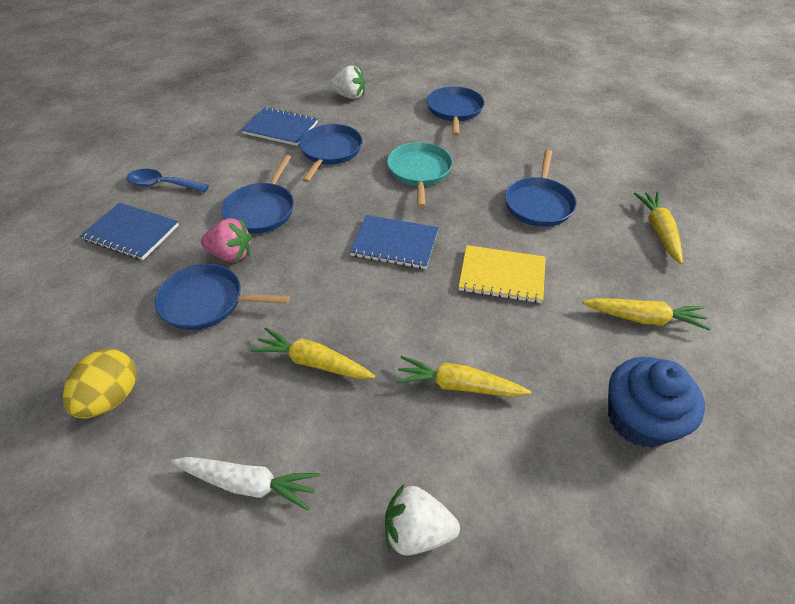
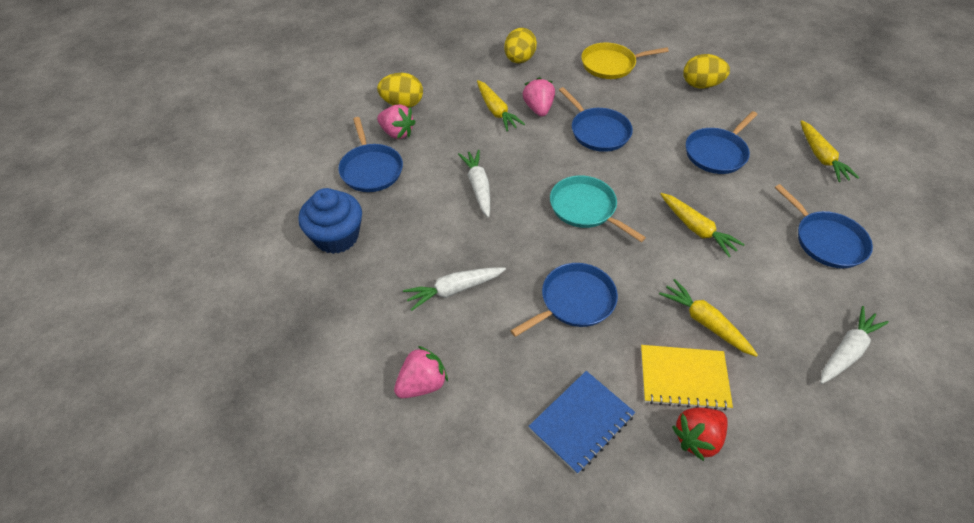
blue notebook: [80,203,179,260] [242,107,318,146] [350,215,439,269] = 3 -> [528,371,635,474] = 1
blue spoon: [126,169,209,193] = 1 -> none = 0
pink strawberry: [201,218,252,262] = 1 -> [377,104,416,139] [394,346,448,398] [523,77,555,117] = 3
red strawberry: none = 0 -> [672,408,728,461] = 1
white carrot: [171,457,320,511] = 1 -> [403,267,506,311] [458,150,490,217] [820,306,889,384] = 3
white strawberry: [329,65,365,99] [385,484,460,556] = 2 -> none = 0
yellow egg: [63,349,137,419] = 1 -> [377,73,423,108] [504,28,537,63] [683,54,730,88] = 3
yellow pan: none = 0 -> [581,42,669,79] = 1

